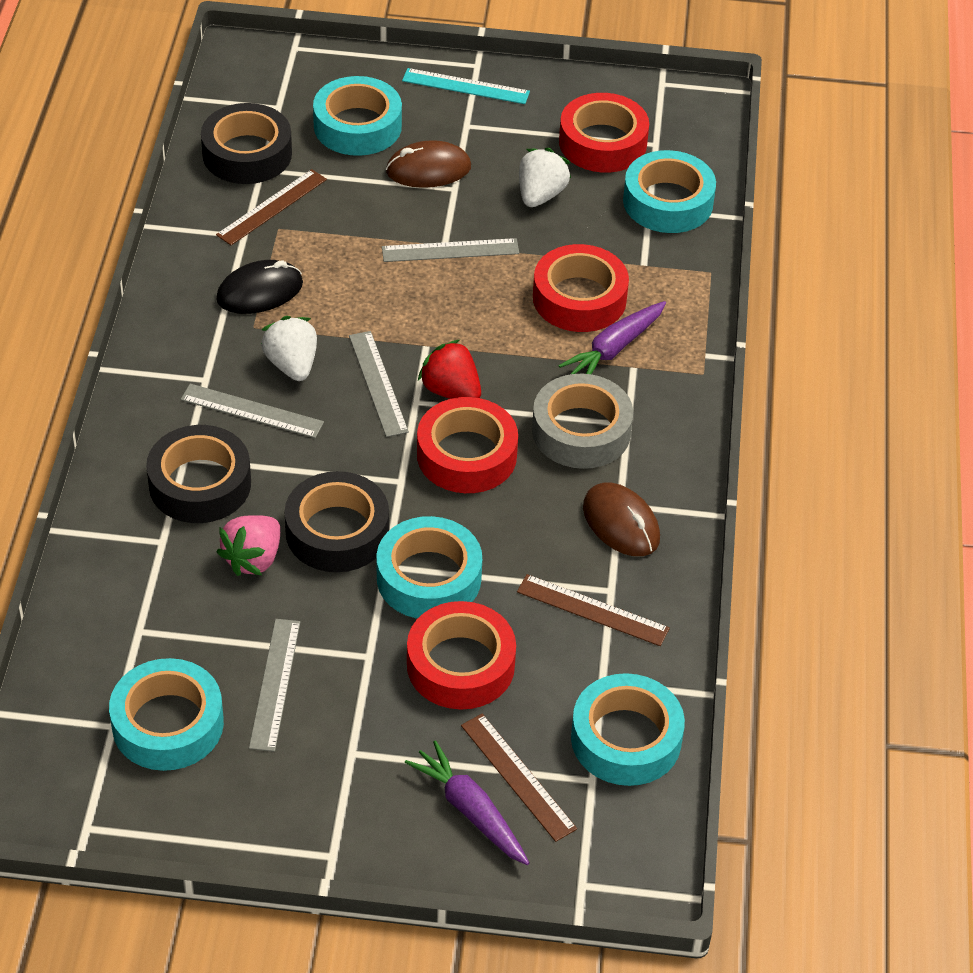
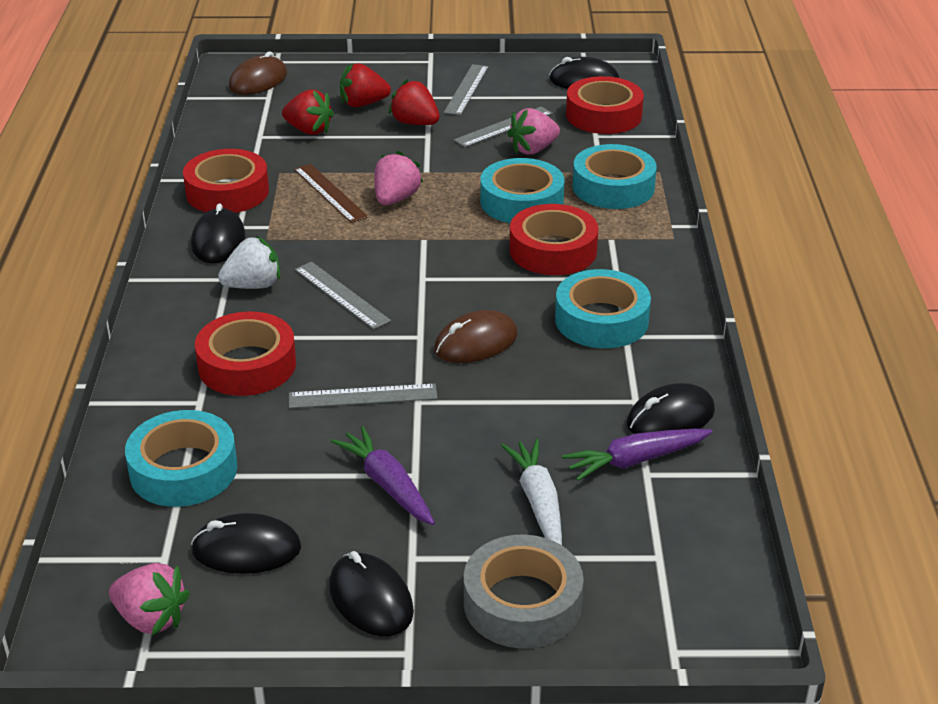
black mouse: [216,260,303,314] = 1 -> [191,203,246,263] [191,513,301,574] [329,551,414,636] [549,57,619,89] [627,383,715,434] = 5
black tape: [146,425,251,523] [201,103,292,184] [284,471,389,572] = 3 -> none = 0
brown ruler: [216,169,327,245] [461,714,577,842] [517,574,670,646] = 3 -> [294,164,368,223] = 1
pink strawberry: [217,515,280,576] = 1 -> [109,563,190,636] [374,151,423,205] [507,108,560,155] = 3
red strawberry: [418,340,481,399] = 1 -> [282,90,334,135] [340,63,391,107] [389,79,440,125] = 3
turquoise ruler: [402,68,530,104] = 1 -> none = 0
turquoise tape: [109,658,224,771] [313,76,402,156] [376,516,482,619] [571,673,685,786] [623,150,716,233] = 5 -> [125,410,237,507] [480,158,565,223] [555,269,651,348] [573,144,657,209] = 4
white carrot: none = 0 -> [501,439,562,545] = 1
white strawberry: [261,316,317,381] [519,148,571,207] = 2 -> [218,236,280,289] = 1

